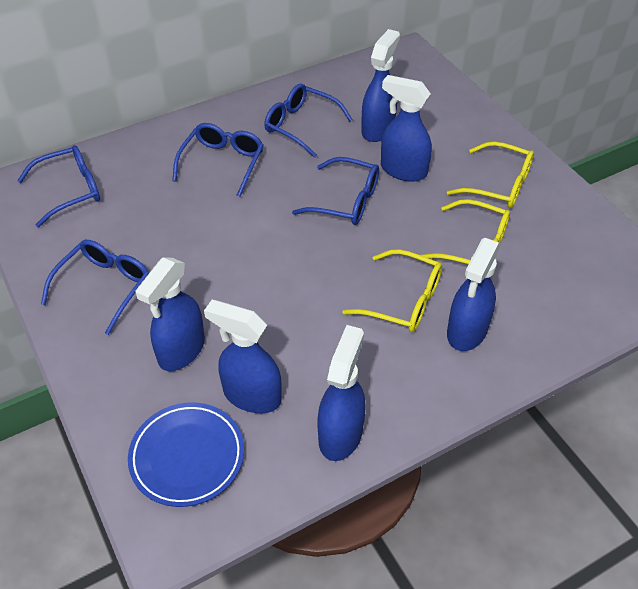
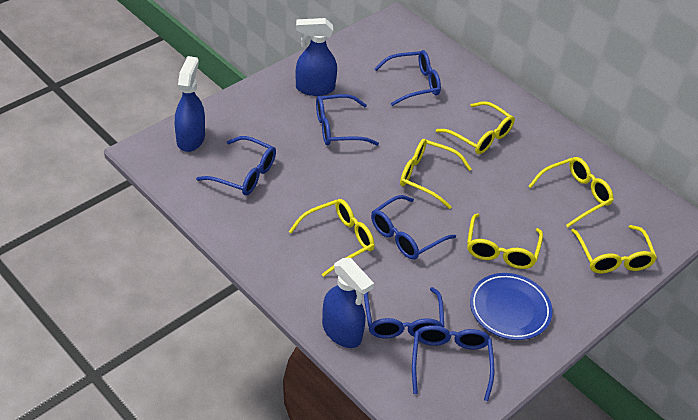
blue glasses: [17,145,100,227] [41,240,149,335] [172,123,264,197] [264,84,353,158] [292,157,379,225] = 5 -> [196,136,276,195] [316,94,379,146] [364,287,444,339] [371,195,456,260] [374,50,441,106] [412,325,494,401] = 6
blue spray bottle: [135,257,205,371] [204,300,282,413] [317,325,366,461] [361,29,400,142] [381,75,432,182] [447,238,501,351] = 6 -> [175,56,205,152] [296,18,337,96] [322,258,374,348] = 3
yellow glasses: [342,249,442,332] [421,199,510,264] [447,141,534,208] = 3 -> [289,199,374,277] [400,139,472,209] [436,101,515,154] [467,213,543,269] [528,157,614,228] [571,225,657,273] = 6

